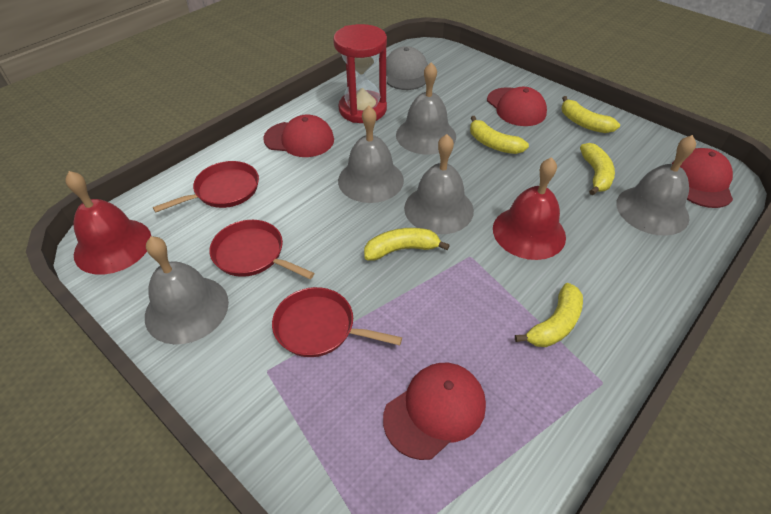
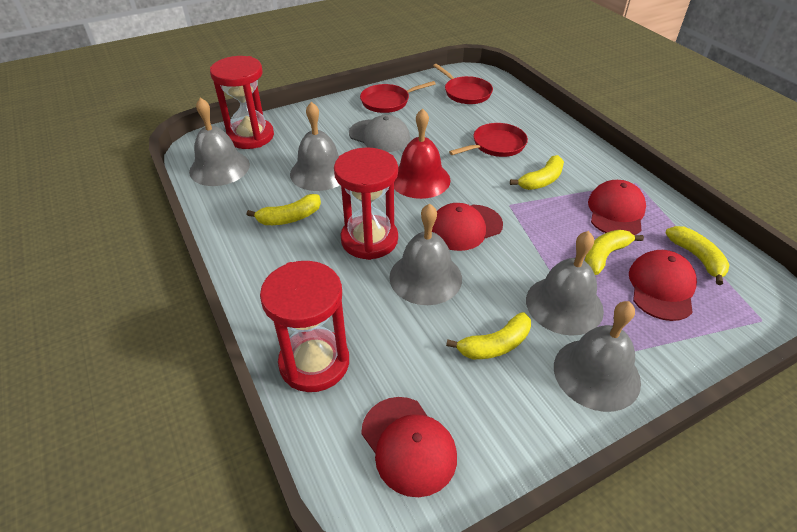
red bell: [65,171,151,275] [493,157,566,260] = 2 -> [394,108,451,199] = 1
red hourglass: [333,24,387,123] = 1 -> [210,56,274,149] [260,261,349,392] [334,147,398,260] = 3

